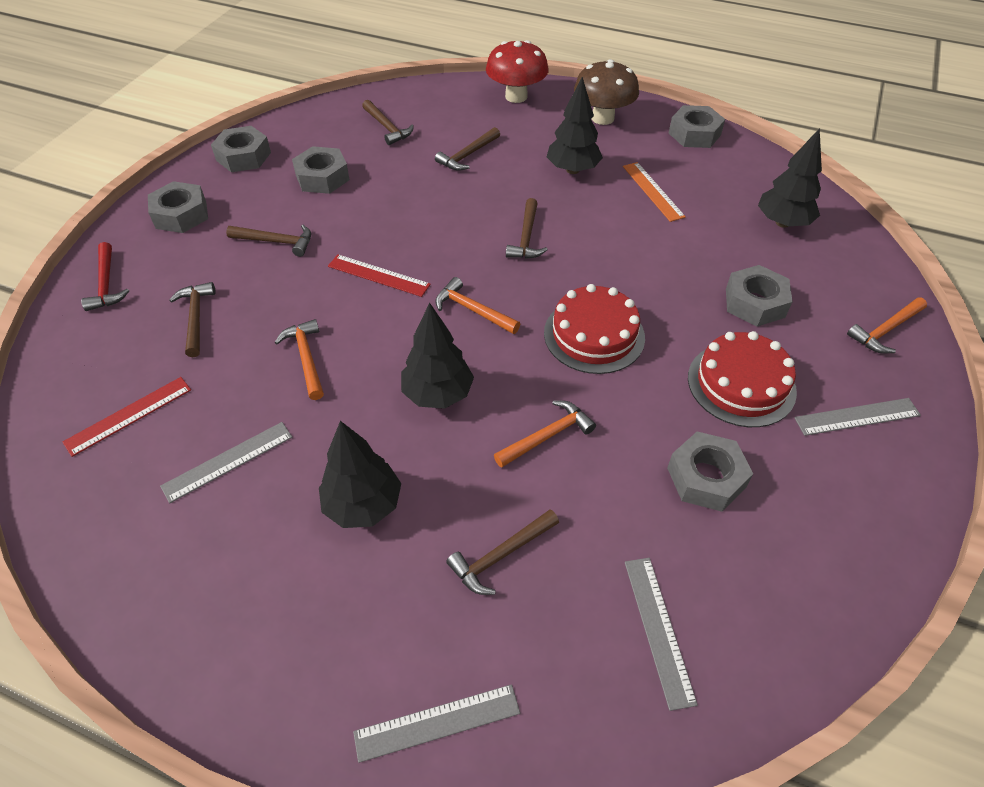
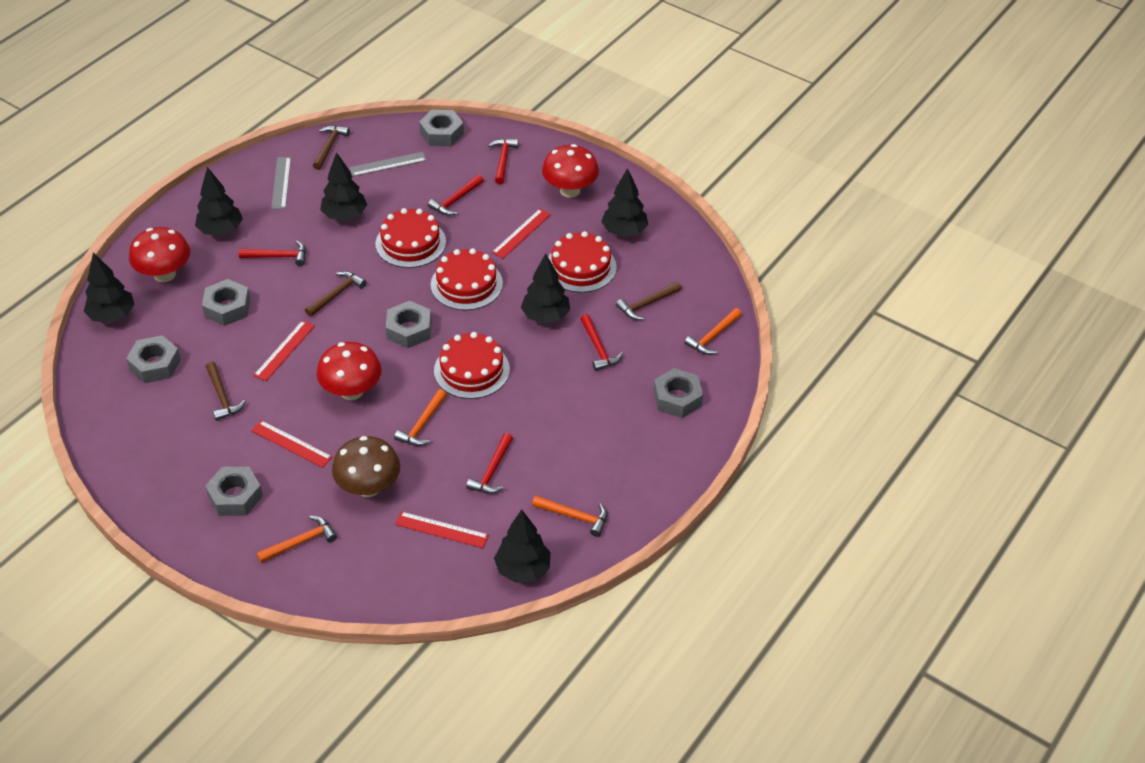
black tree: [319,421,401,528] [401,303,474,409] [547,77,603,174] [758,128,822,228] = 4 -> [84,252,135,323] [195,167,243,236] [320,152,367,221] [494,509,551,583] [521,253,570,324] [601,168,648,237] = 6
brown hammer: [169,282,216,357] [226,225,311,257] [362,100,414,145] [435,127,500,171] [446,510,559,595] [506,198,548,259] = 6 -> [206,362,246,421] [305,271,366,317] [313,126,350,170] [616,281,681,320] = 4
grey ruler: [160,422,293,503] [353,684,520,763] [625,558,698,711] [794,398,921,436] = 4 -> [271,157,291,209] [349,152,427,176] = 2
orange ruler: [623,162,686,222] = 1 -> none = 0
red cake: [544,284,645,374] [688,331,797,427] = 2 -> [376,208,446,268] [431,248,503,310] [434,332,510,399] [548,231,617,293] = 4
red hammer: [81,242,129,311] = 1 -> [239,241,306,266] [428,175,484,215] [466,433,513,494] [488,139,519,184] [581,314,623,371] = 5
red mushroom: [486,40,549,103] = 1 -> [129,227,190,282] [317,342,382,400] [542,144,599,198] = 3
red ruler: [63,377,191,457] [328,254,431,297] = 2 -> [251,420,333,468] [253,320,315,381] [395,511,489,548] [492,209,551,259] = 4

